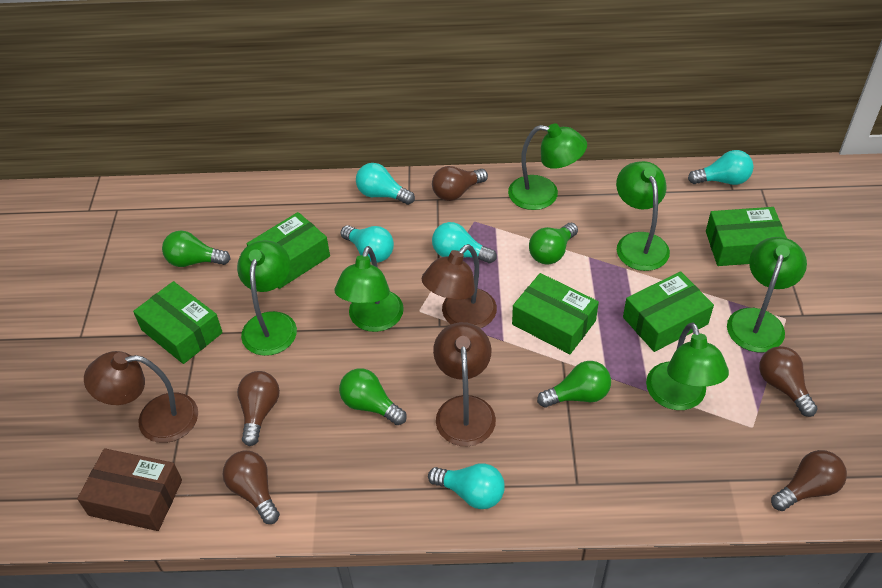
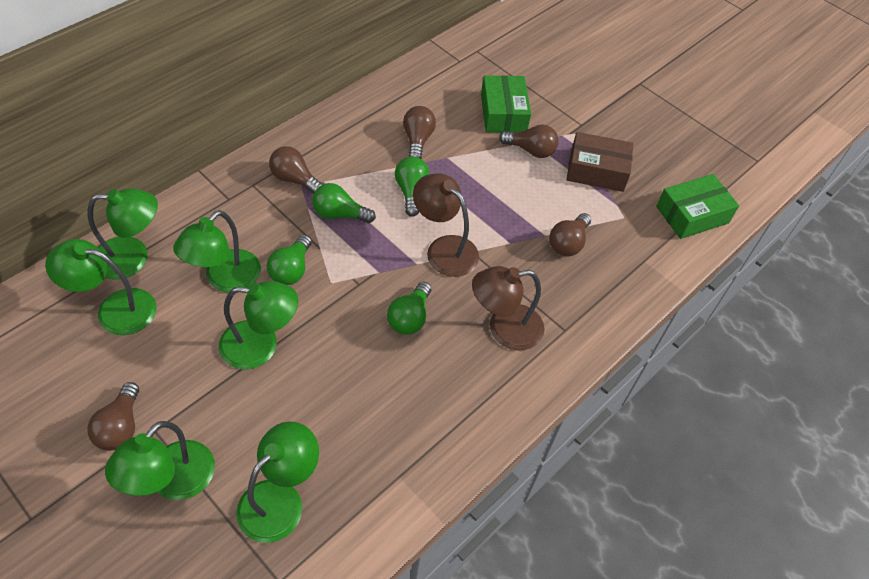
brown lamp: [84,351,198,443] [422,244,497,328] [433,322,496,446] = 3 -> [413,174,479,277] [472,266,545,350] = 2
green box: [133,281,223,364] [247,212,330,289] [512,273,599,354] [623,271,714,352] [706,207,787,266] = 5 -> [481,75,531,133] [656,174,739,239] = 2
turquoise light bulb: [341,225,394,263] [356,163,415,205] [428,463,505,509] [432,222,497,263] [688,150,754,185] = 5 -> none = 0

